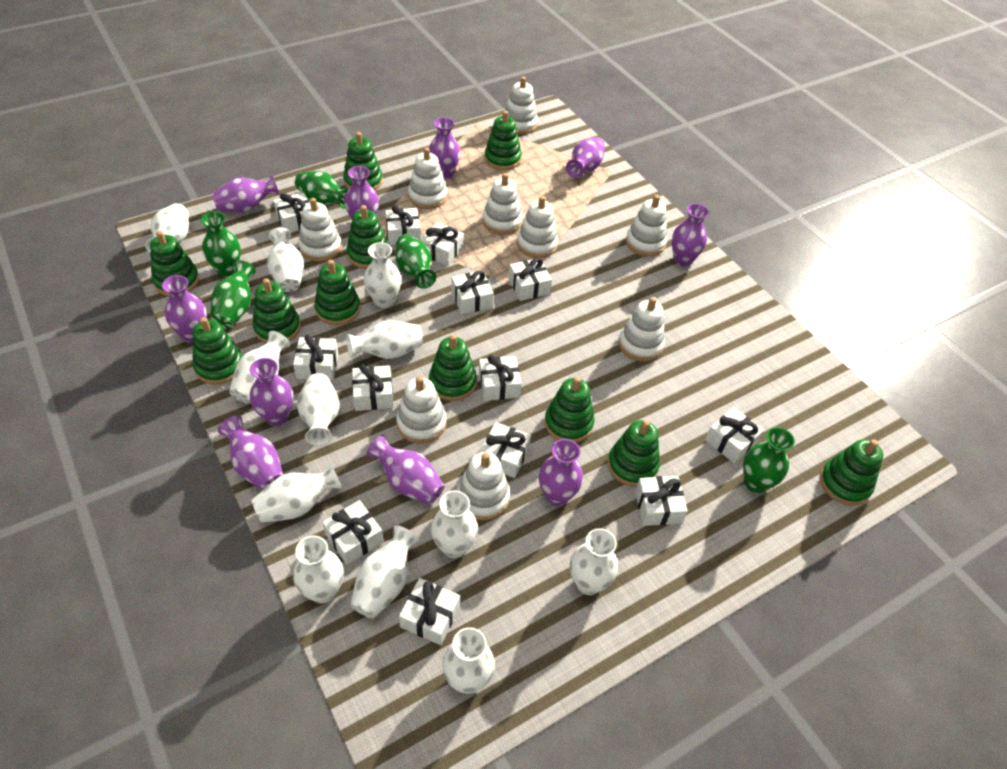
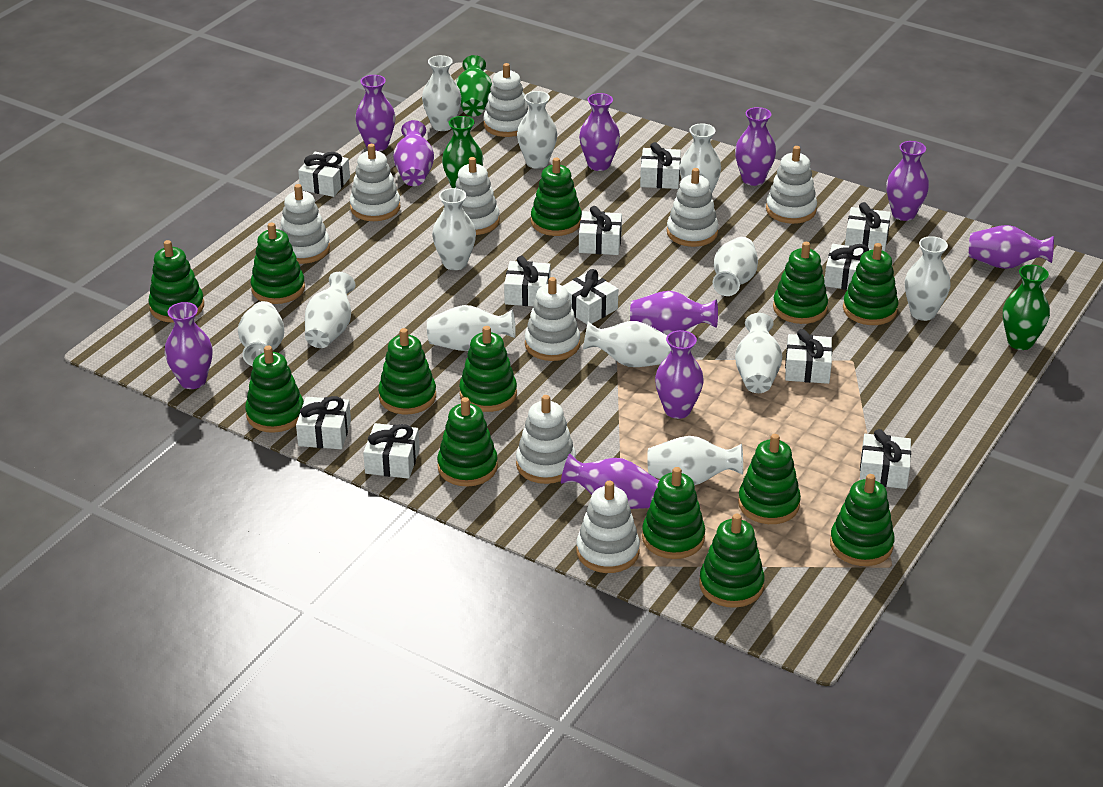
green stacking toy: [150,231,199,296] [193,317,242,385] [253,278,301,343] [314,260,361,325] [343,132,383,190] [347,205,388,269] [429,334,477,401] [484,111,522,170] [544,377,595,443] [608,420,660,487] [820,439,883,506] = 11 -> [148,240,204,323] [245,346,304,433] [251,223,305,304] [378,328,436,414] [437,397,498,487] [459,326,517,412] [531,158,582,236] [642,467,705,559] [699,514,765,608] [738,434,801,524] [773,242,828,324] [830,474,895,566] [843,243,898,325] = 13
green vase: [201,211,241,277] [211,260,256,329] [295,171,349,209] [395,234,436,289] [743,427,795,493] = 5 -> [442,116,483,188] [456,55,492,117] [1003,265,1050,350] = 3
white gift: [273,192,310,232] [293,334,338,380] [322,500,384,565] [352,364,393,411] [385,205,421,245] [399,578,460,645] [420,222,464,266] [452,271,494,314] [479,355,522,401] [480,422,531,478] [509,258,552,301] [635,476,688,526] [705,407,764,464] = 13 -> [296,396,351,449] [298,152,350,197] [363,423,420,479] [504,256,551,306] [563,269,618,324] [579,206,622,255] [640,142,681,189] [785,329,832,384] [824,244,872,290] [845,202,891,252] [860,429,911,489] = 11

